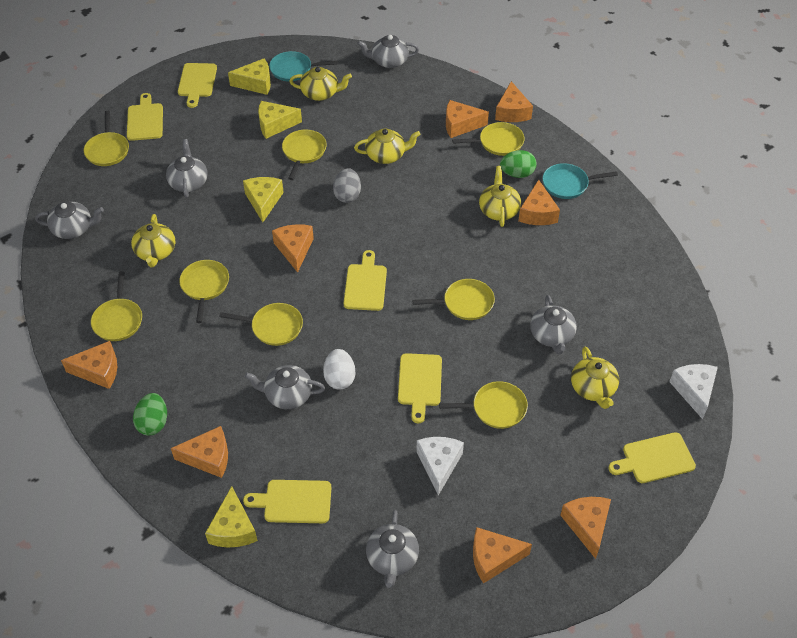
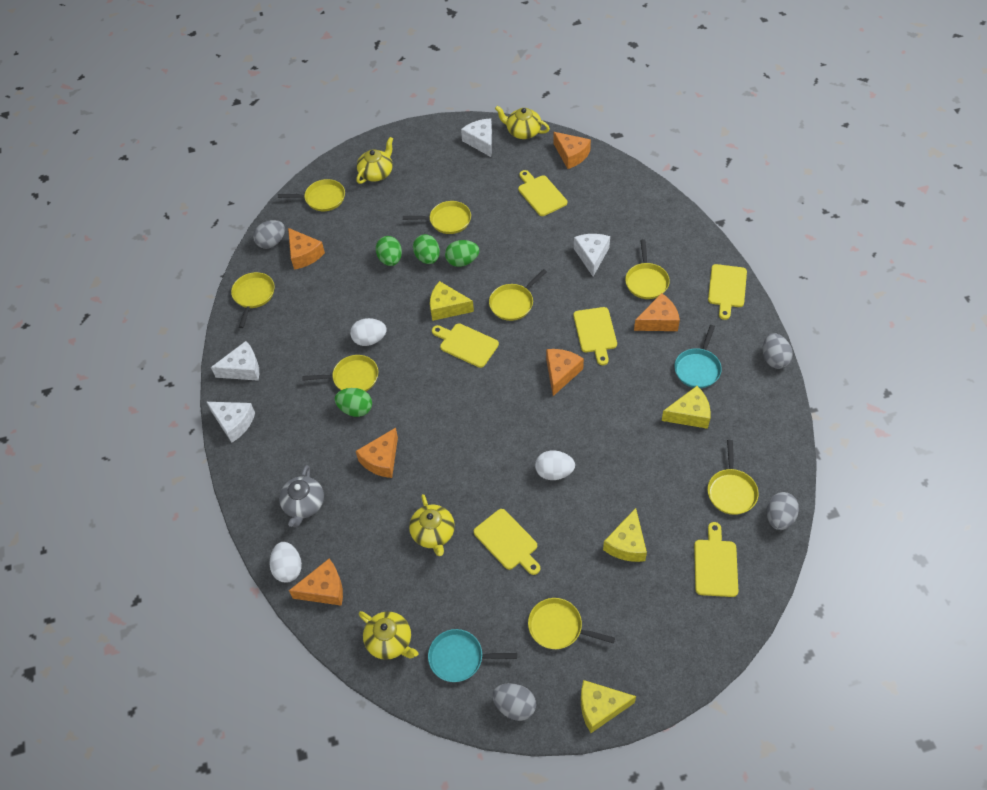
green egg: [133,393,167,435] [500,150,537,178] = 2 -> [334,388,372,417] [376,236,402,266] [413,234,440,264] [445,240,479,267] = 4
grey egg: [333,168,361,203] = 1 -> [253,220,285,249] [492,683,536,721] [763,333,793,369] [766,492,799,530] = 4
grey teapot: [35,201,104,239] [166,139,208,198] [245,365,325,409] [357,35,419,68] [366,510,419,588] [530,295,577,354] = 6 -> [279,465,324,527] = 1
orange cheese: [61,341,117,389] [171,426,228,478] [272,224,314,272] [446,100,489,138] [473,527,532,584] [495,81,533,122] [518,180,560,225] [560,497,611,559] = 8 -> [288,228,325,270] [289,559,343,606] [356,428,398,478] [546,349,584,396] [553,132,591,169] [634,293,680,331] = 6
white cheese: [416,437,464,495] [669,364,718,419] = 2 -> [207,402,255,443] [211,341,259,381] [461,119,492,157] [574,234,610,276] = 4
white egg: [323,349,356,390] = 1 -> [270,542,302,583] [350,318,387,346] [535,450,575,480] = 3
yellow teapot: [131,214,175,267] [289,67,352,101] [354,129,420,164] [479,166,521,227] [571,346,619,409] = 5 -> [356,137,393,184] [359,611,419,660] [409,494,455,556] [495,106,550,139] = 4

